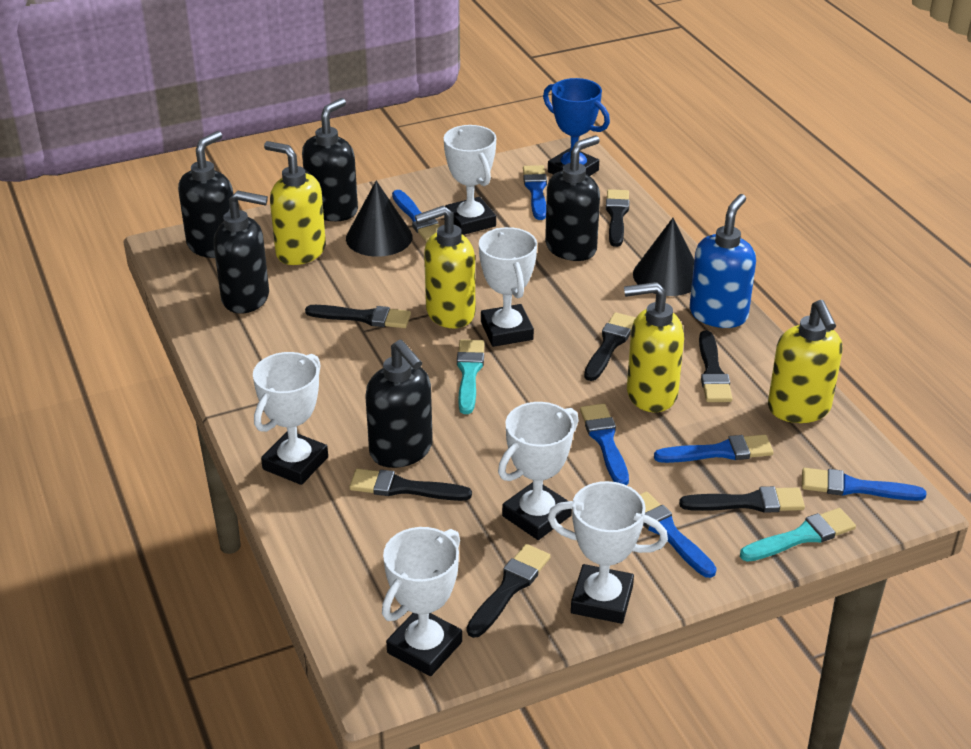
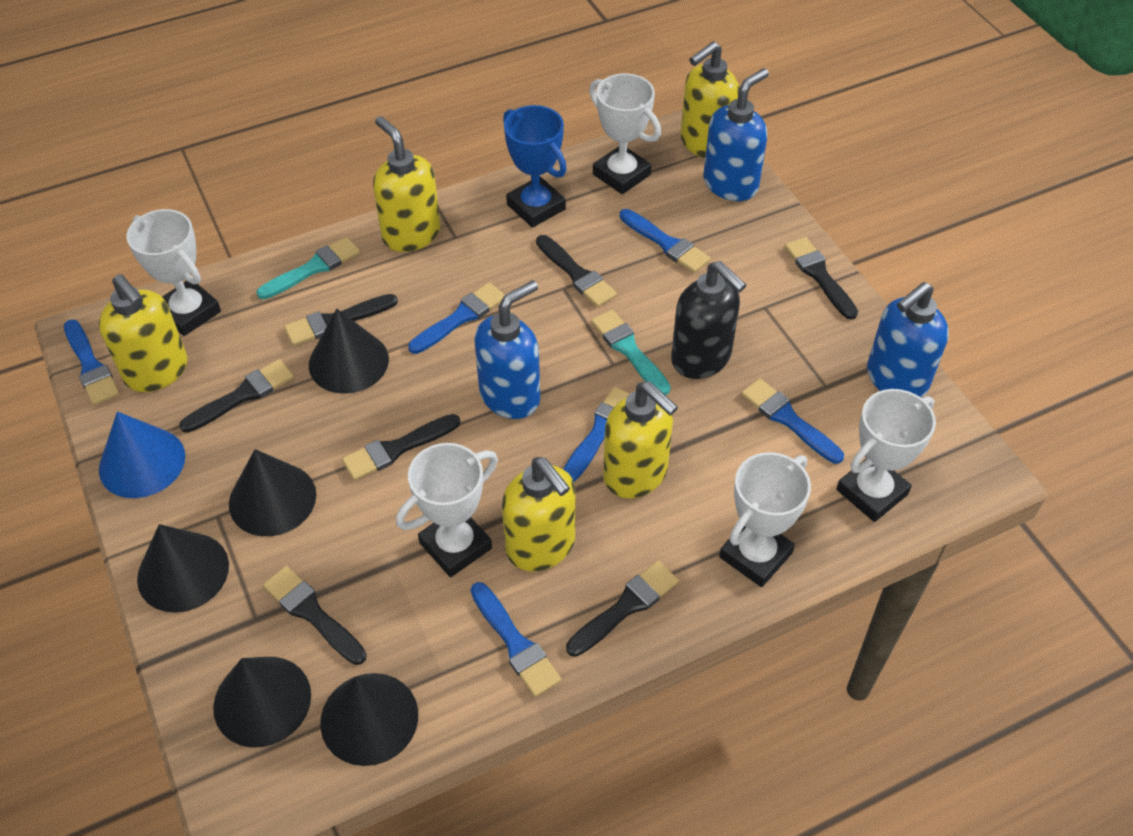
black cone: [346,181,412,257] [633,218,694,296] = 2 -> [137,524,229,613] [213,657,311,747] [229,449,316,536] [309,309,389,394] [320,673,418,766] = 5
black soap dispenser: [178,131,233,258] [214,190,269,313] [302,98,358,221] [365,340,433,468] [545,135,600,261] = 5 -> [671,261,746,379] = 1
blue cone: none = 0 -> [99,411,185,498] = 1
blue soap dispenser: [690,194,756,328] = 1 -> [475,280,540,419] [703,68,769,201] [867,282,949,398] = 3
white trophy: [253,352,328,485] [382,527,462,676] [444,125,496,235] [479,227,537,347] [498,402,579,540] [548,481,668,624] = 6 -> [126,209,221,336] [396,443,498,577] [589,73,661,194] [719,452,811,587] [836,389,936,522] = 5
yellow soap dispenser: [264,141,326,265] [415,205,475,328] [624,282,684,413] [768,300,843,423] = 4 -> [99,274,188,392] [373,116,440,252] [502,457,576,571] [603,381,678,499] [681,41,740,158] = 5

